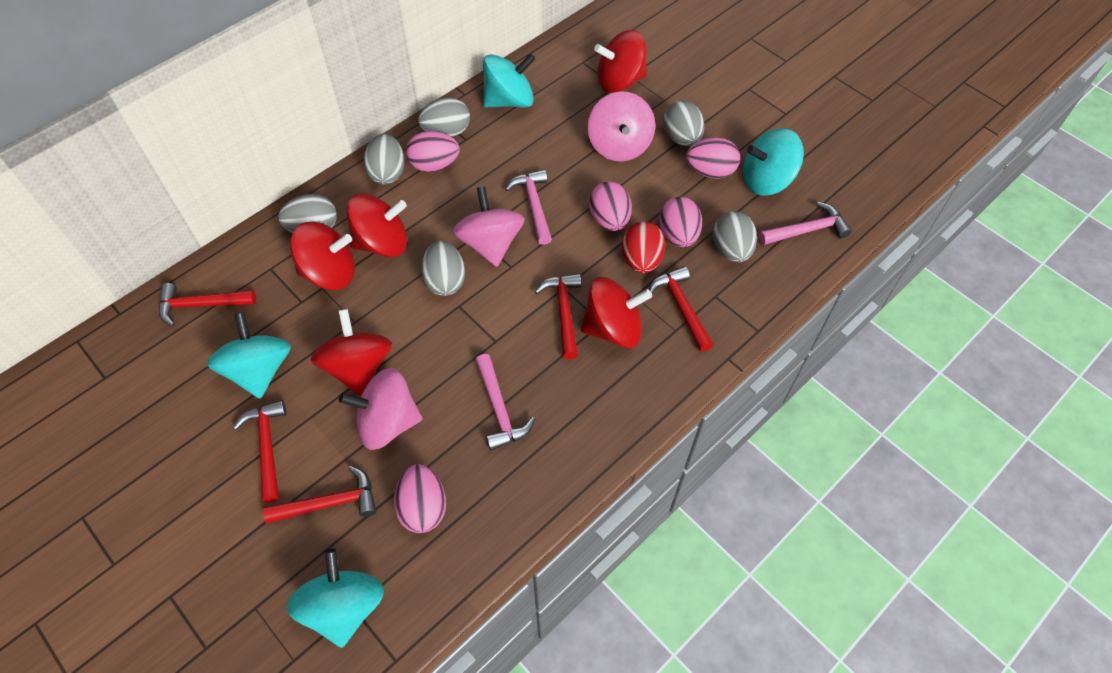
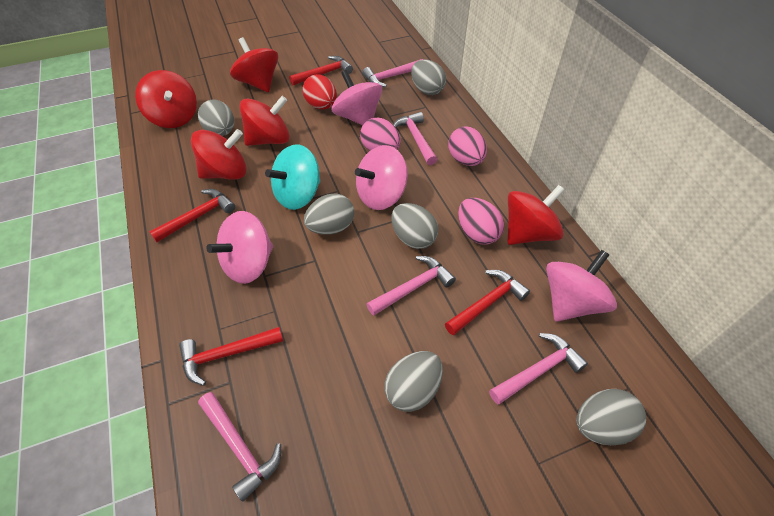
pink egg: [394,464,446,533] [406,131,460,172] [589,181,632,231] [659,197,702,247] [686,137,740,179] = 5 -> [360,118,401,151] [448,127,487,166] [458,198,504,244] = 3
pink hammer: [475,354,535,450] [505,169,552,245] [759,202,852,245] = 3 -> [198,392,281,502] [362,59,423,87] [366,256,456,316] [393,112,437,165] [489,333,588,404] = 5
pink spinning top: [339,368,422,450] [452,186,525,267] [587,91,655,162] = 3 -> [206,211,273,284] [332,70,382,126] [355,145,408,210] [546,250,617,322] = 4
red hammer: [159,283,256,327] [233,400,287,502] [263,466,377,523] [535,273,582,360] [649,266,713,352] = 5 -> [149,189,235,242] [179,327,283,386] [289,56,353,85] [445,270,530,336] = 4
turquoise spinning top: [207,312,291,399] [286,548,384,648] [483,53,535,107] [743,128,804,196] = 4 -> [265,144,320,210] = 1

